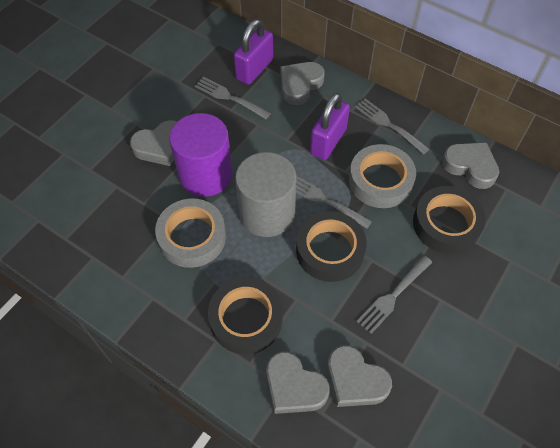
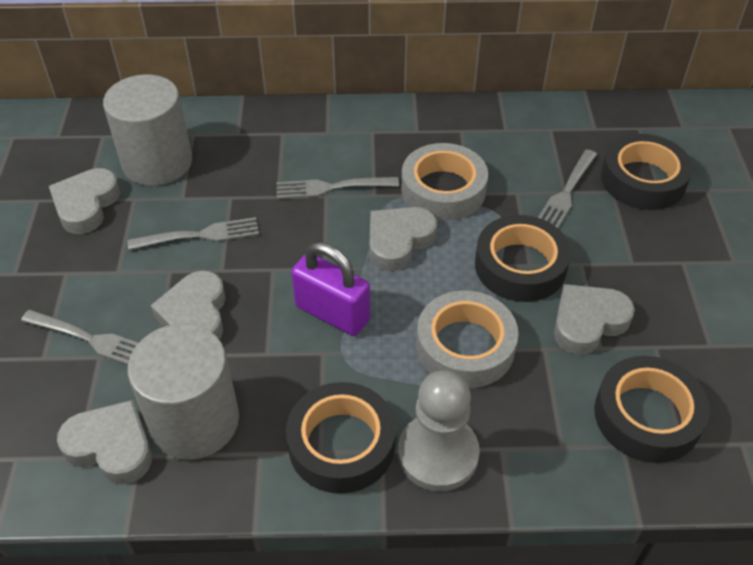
black tape: [208,278,282,354] [296,211,367,282] [413,186,486,254] = 3 -> [286,382,396,494] [475,215,571,302] [594,356,710,463] [601,134,693,210] = 4
grey cylinder: [235,152,297,237] = 1 -> [103,74,192,186] [128,324,239,460] = 2
grey pawn: none = 0 -> [398,370,480,491] = 1
purple cylinder: [169,113,233,197] = 1 -> none = 0
purple padlock: [234,19,273,85] [310,93,350,160] = 2 -> [291,242,370,336] = 1

